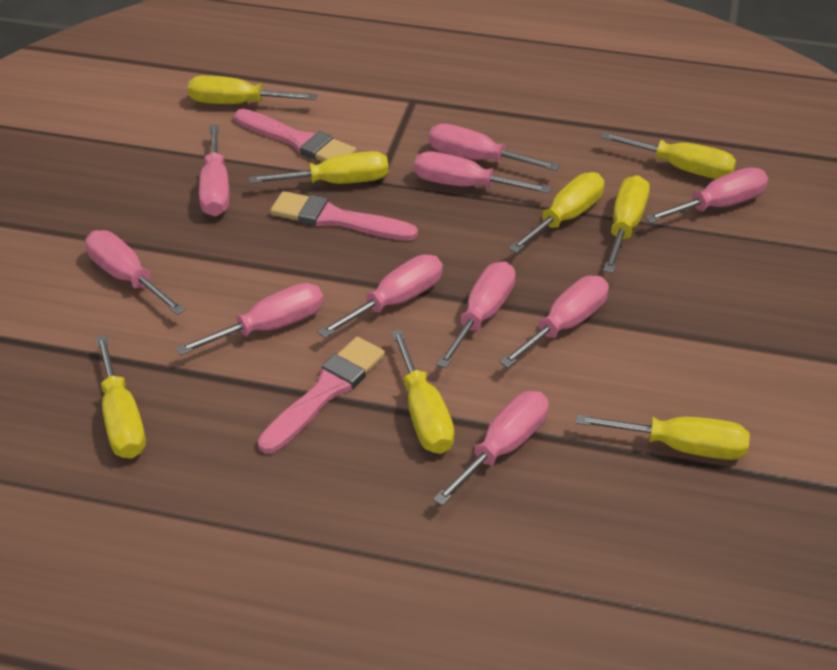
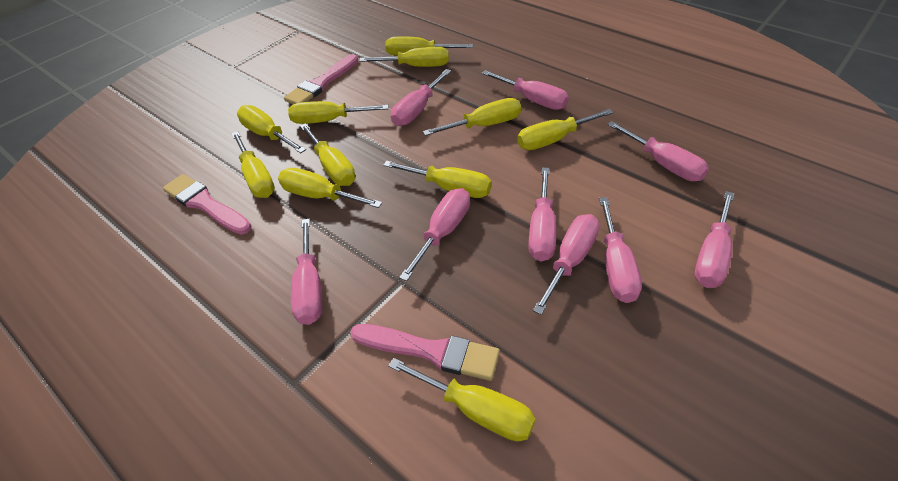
pink screwdriver: [85,230,185,315] [176,283,323,356] [199,125,230,216] [318,255,443,338] [414,151,552,193] [429,124,560,171] [433,391,549,506] [436,262,516,368] [499,276,609,368] [645,167,768,223] = 10 -> [291,218,322,325] [391,69,451,126] [399,188,470,281] [481,70,569,110] [528,168,556,261] [533,214,600,315] [599,197,642,303] [607,121,709,181] [694,191,734,288] = 9
yellow screwdriver: [95,335,146,459] [188,75,317,104] [249,151,389,184] [391,329,454,454] [509,172,604,253] [575,414,750,460] [600,132,736,179] [603,175,650,273] = 8 -> [231,131,275,198] [237,105,306,153] [278,168,382,208] [288,101,389,124] [300,123,356,186] [359,47,449,67] [383,160,491,198] [385,36,473,56] [388,358,536,442] [423,98,521,136] [517,109,614,150] = 11

